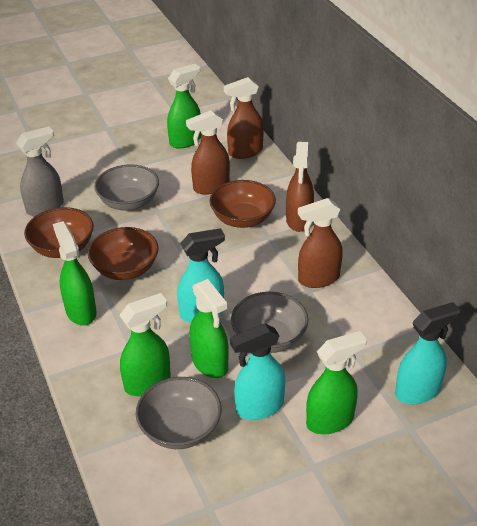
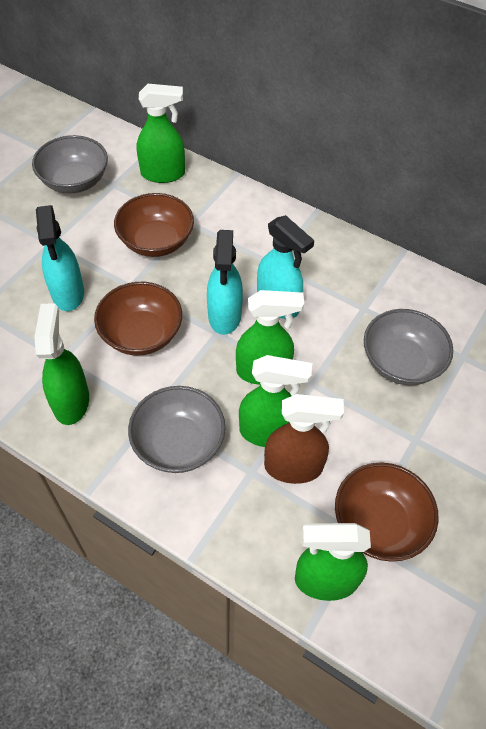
brown spray bottle: [186,110,230,195] [224,77,264,159] [286,142,314,232] [298,198,343,288] = 4 -> [264,394,344,484] = 1
grey spray bottle: [16,126,64,217] = 1 -> none = 0

